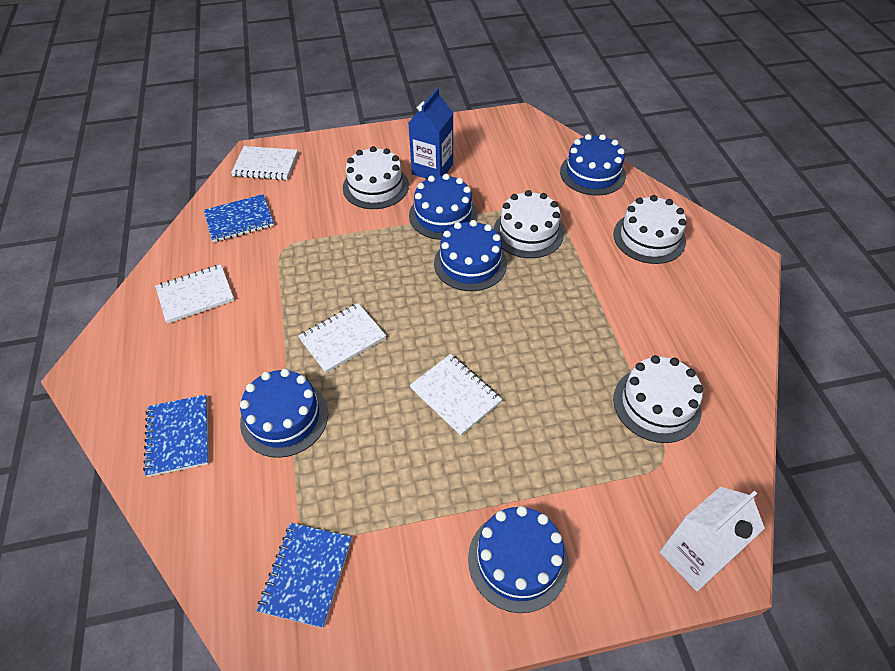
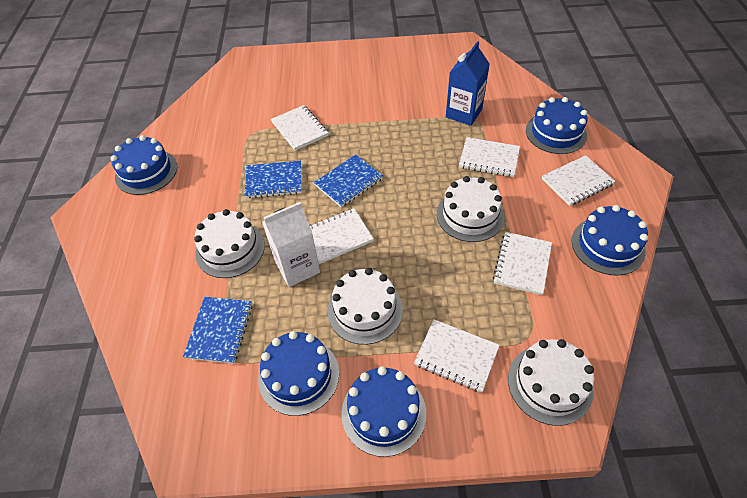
white notebook: [155,264,234,324] [231,146,298,180] [298,303,386,373] [410,354,502,436] = 4 -> [271,105,328,151] [310,208,374,264] [414,319,500,393] [459,137,520,177] [493,232,552,295] [542,155,615,206] = 6

